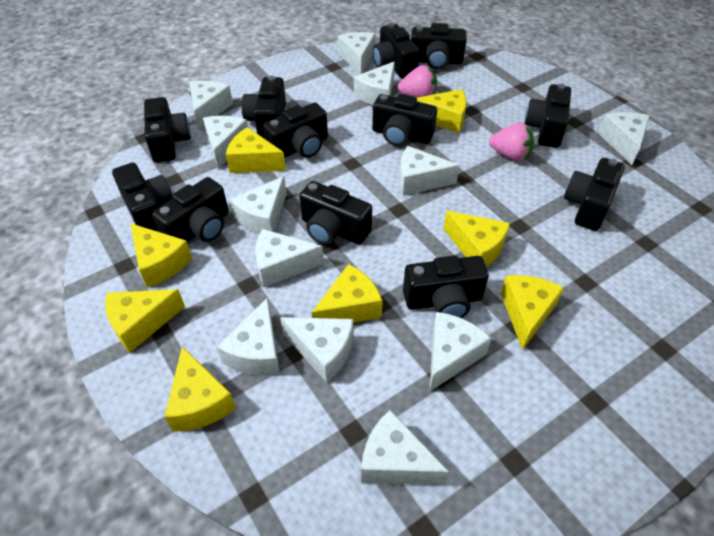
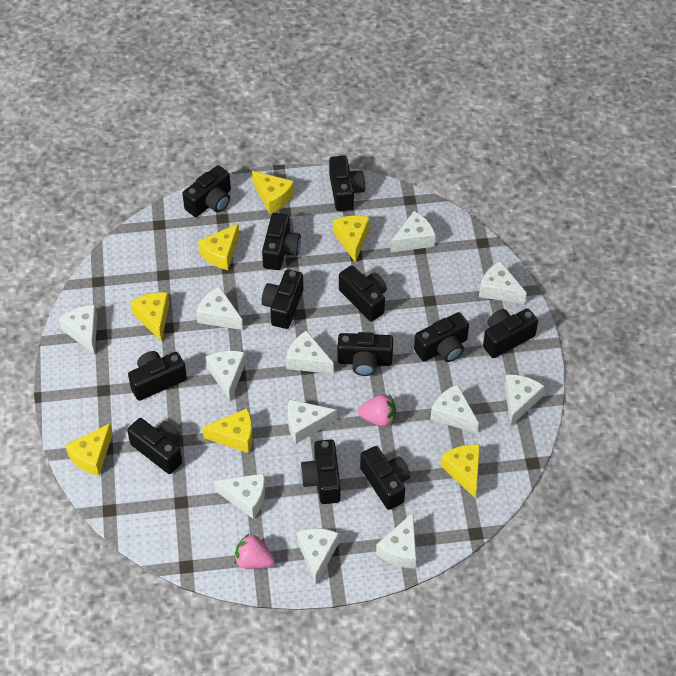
yellow cheese: [105,289,185,353] [130,223,192,288] [165,346,236,432] [226,127,286,173] [312,264,383,323] [417,89,466,133] [444,211,510,267] [501,275,564,350] = 8 -> [65,424,113,476] [130,292,169,342] [198,224,239,270] [202,408,253,453] [252,171,294,214] [333,215,370,263] [441,444,480,498] = 7

